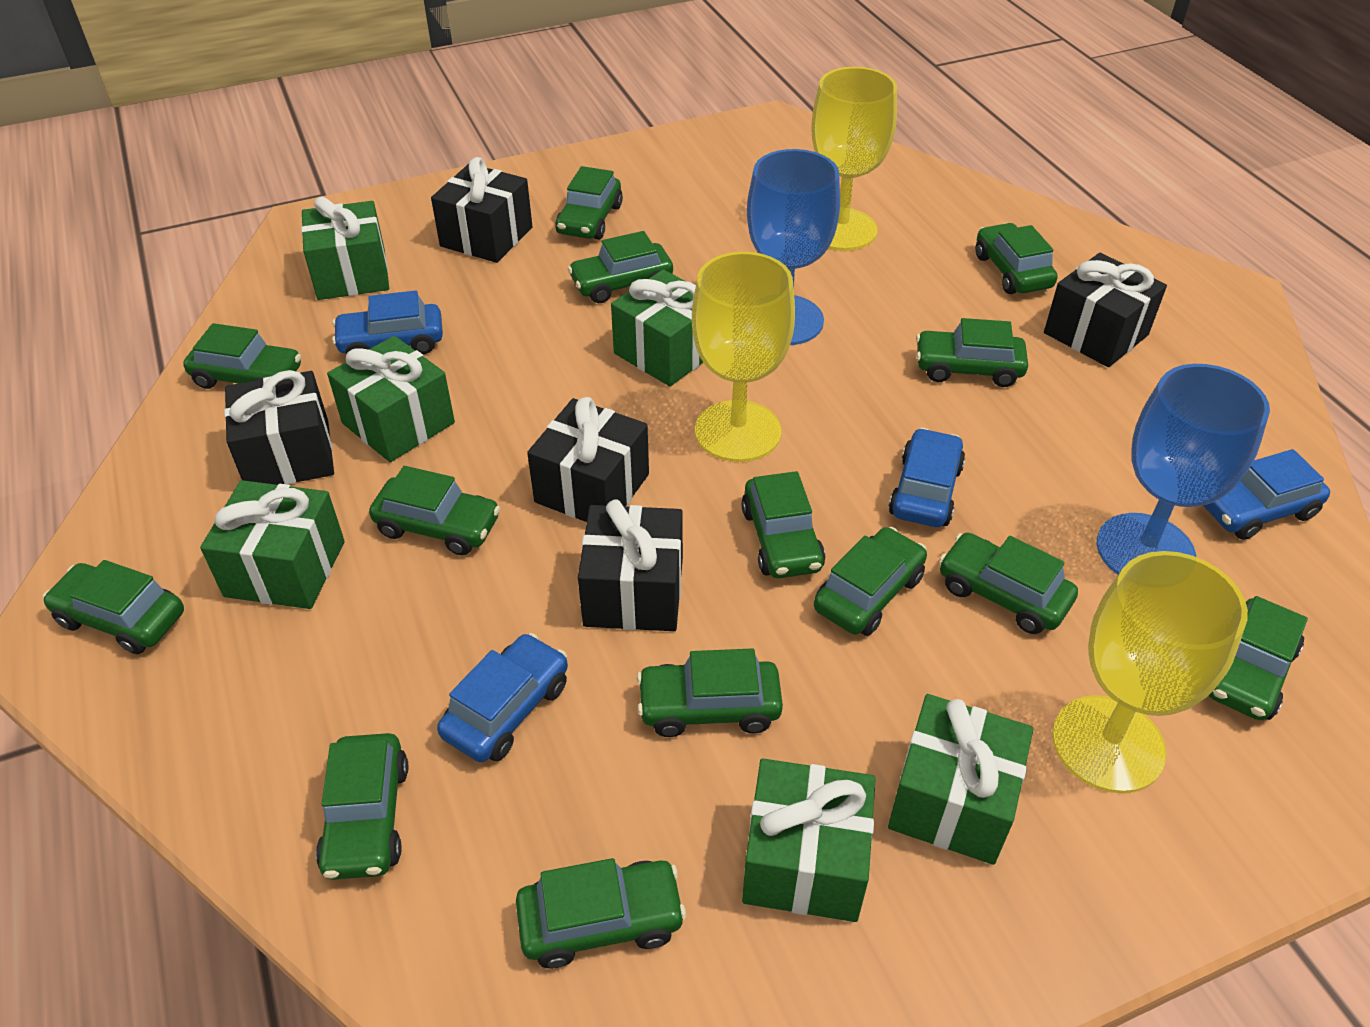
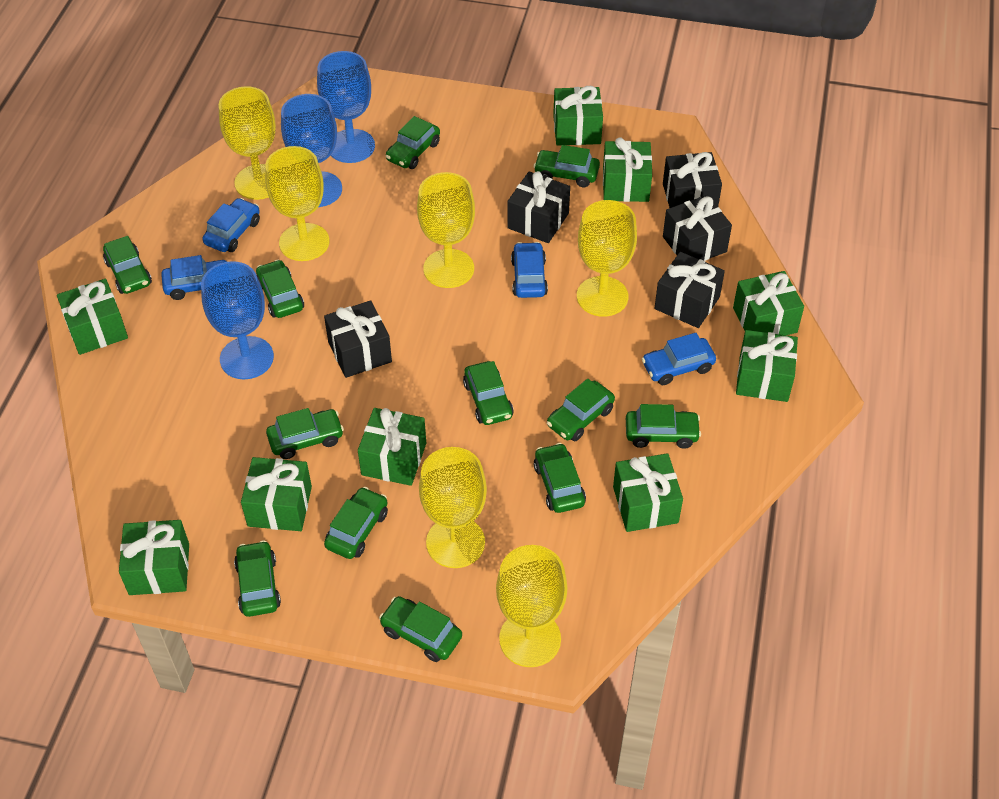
blue goblet: [747,149,840,345] [1097,364,1270,575] = 2 -> [201,261,274,379] [281,94,342,207] [317,51,375,163] = 3
green car: [43,560,184,654] [183,323,301,389] [316,733,408,880] [369,466,500,555] [516,858,686,969] [555,166,623,240] [568,231,673,303] [637,648,783,737] [741,471,825,578] [814,527,927,636] [916,318,1028,387] [939,533,1078,634] [975,223,1058,294] [1209,596,1308,721] = 14 -> [103,236,152,294] [234,540,281,617] [256,260,304,318] [266,408,344,459] [324,487,388,559] [379,596,462,662] [386,116,440,169] [463,361,514,425] [533,145,600,187] [534,443,586,513] [547,378,615,441] [626,404,701,449] = 12
green gift: [200,480,345,609] [301,196,389,300] [327,336,455,462] [611,269,703,386] [742,759,876,922] [888,694,1034,865] = 6 -> [57,279,128,355] [119,520,189,595] [241,457,312,531] [358,408,426,486] [553,86,603,146] [603,137,652,202] [613,453,683,532] [733,271,804,335] [736,330,798,402] = 9
yellow goblet: [692,252,795,462] [812,67,897,251] [1052,551,1248,793] = 3 -> [219,86,276,200] [265,146,329,261] [417,172,475,288] [419,447,487,568] [496,545,567,667] [577,200,637,317] = 6

